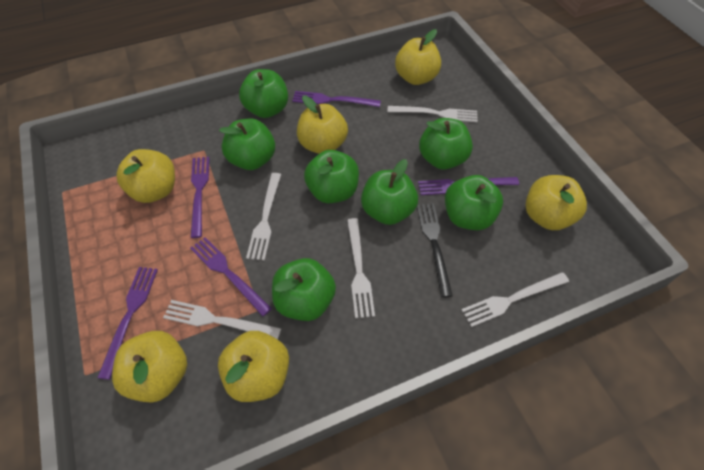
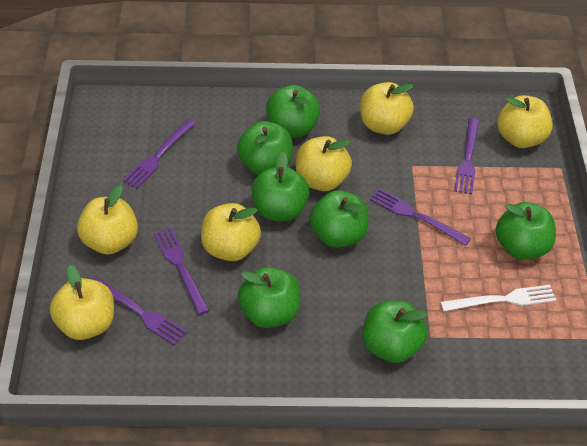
black fork: [417,203,453,298] = 1 -> none = 0
white fork: [163,300,281,339] [246,173,281,260] [347,218,375,318] [387,106,478,122] [462,272,569,327] = 5 -> [440,285,556,312] = 1

